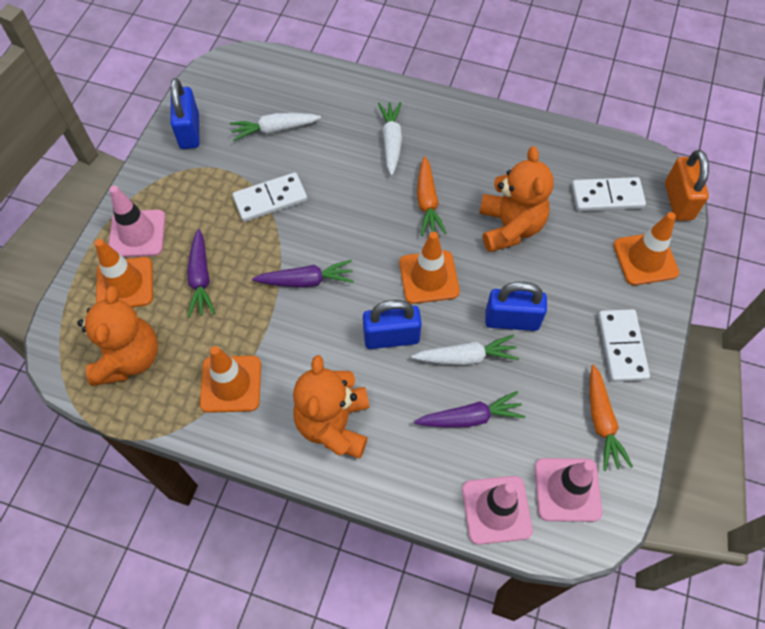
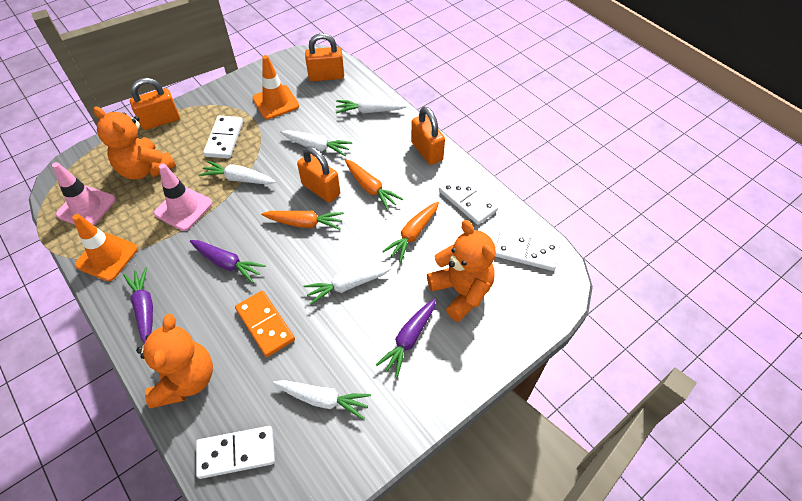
blue padlock: [171,78,200,149] [363,300,422,349] [485,282,547,331] = 3 -> none = 0
orange carrot: [417,156,447,236] [590,364,633,471] = 2 -> [261,211,344,230] [345,159,403,211] [382,202,439,262] = 3
orange domino: none = 0 -> [235,291,295,357] = 1
orange padlock: [665,150,709,221] = 1 -> [130,78,180,130] [297,147,340,203] [305,33,344,81] [411,107,445,165] = 4
orange traffic cone: [95,239,153,307] [200,346,261,413] [399,232,460,304] [613,212,679,285] = 4 -> [72,214,138,281] [252,55,299,119] = 2
pink traffic cone: [109,186,166,257] [462,476,533,545] [535,458,602,522] = 3 -> [52,162,116,226] [154,164,212,231] = 2
white carrot: [230,113,321,141] [378,102,402,176] [411,335,519,365] = 3 -> [199,161,276,184] [273,380,371,420] [280,130,352,156] [303,267,391,305] [336,98,407,114] = 5
white domino: [232,172,308,222] [572,177,646,211] [598,309,650,382] = 3 -> [196,426,275,479] [203,116,243,159] [439,174,498,225] [495,230,560,271] = 4

